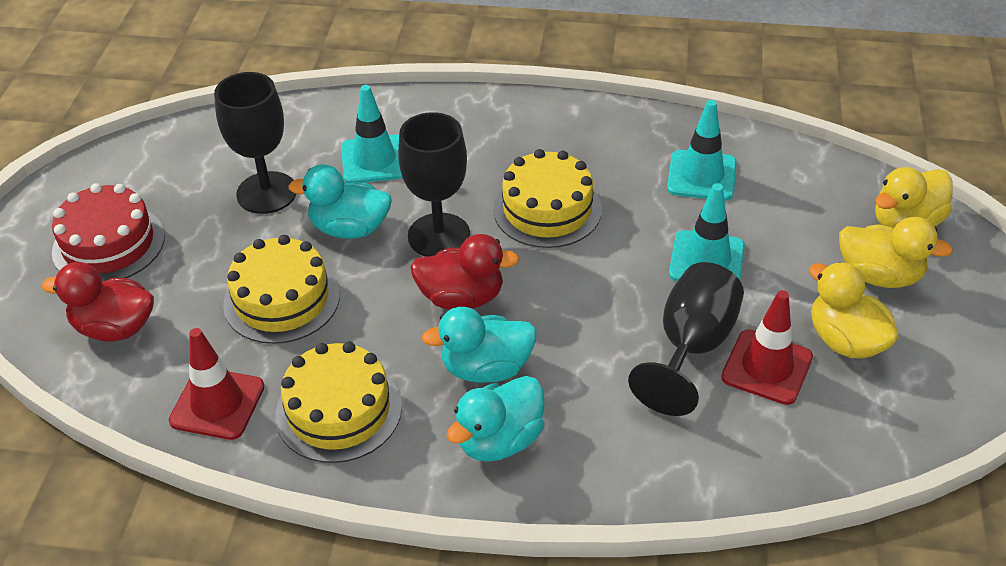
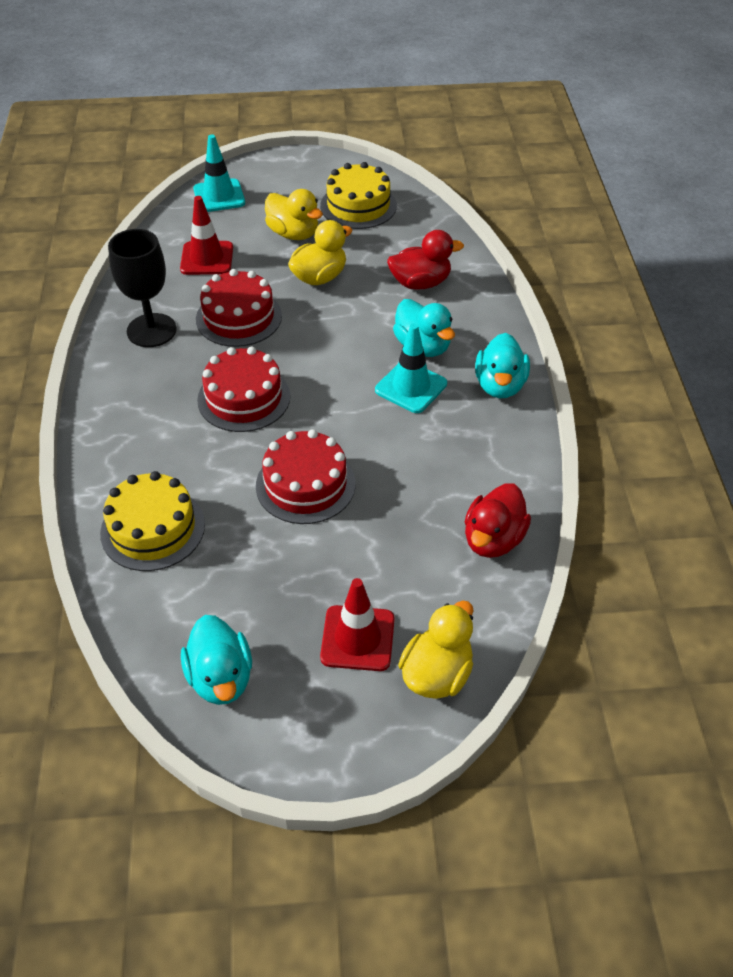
black goblet: [214,72,296,214] [398,112,470,257] [628,262,744,416] = 3 -> [108,229,177,347] = 1
red cake: [52,183,165,282] = 1 -> [196,269,282,347] [197,347,290,432] [256,429,356,524] = 3
turquoise traffic cone: [341,85,402,183] [667,100,737,201] [669,183,745,281] = 3 -> [193,135,245,212] [375,323,447,413] = 2
yellow cake: [223,235,340,344] [275,342,402,463] [493,149,602,248] = 3 -> [100,471,205,571] [320,162,397,229] = 2

